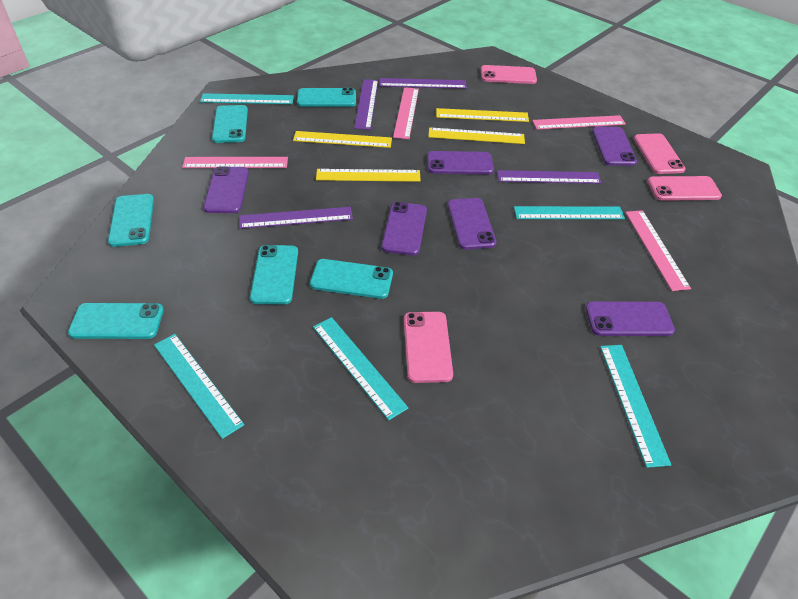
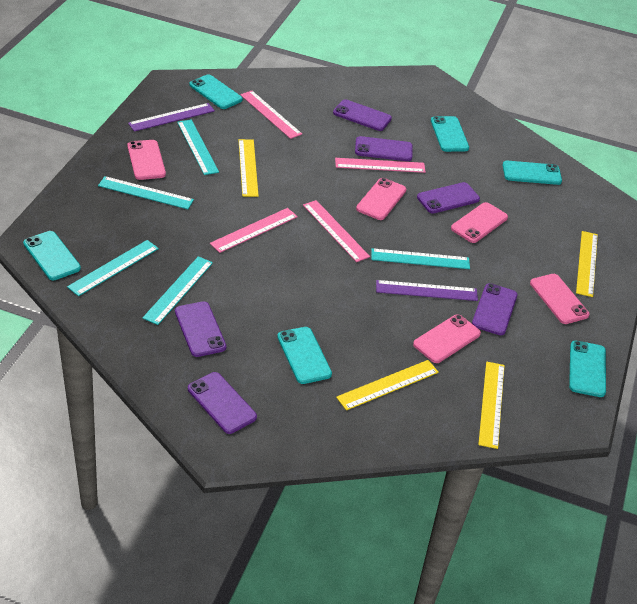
pink phone: [404,312,453,383] [481,65,537,84] [634,133,686,174] [647,176,722,201] = 4 -> [127,140,166,180] [356,178,406,220] [413,314,481,363] [451,202,508,243] [530,274,589,324] = 5
purple ruler: [239,207,353,229] [354,79,378,130] [379,78,467,89] [497,170,601,184] = 4 -> [128,103,215,132] [376,280,478,301] = 2

